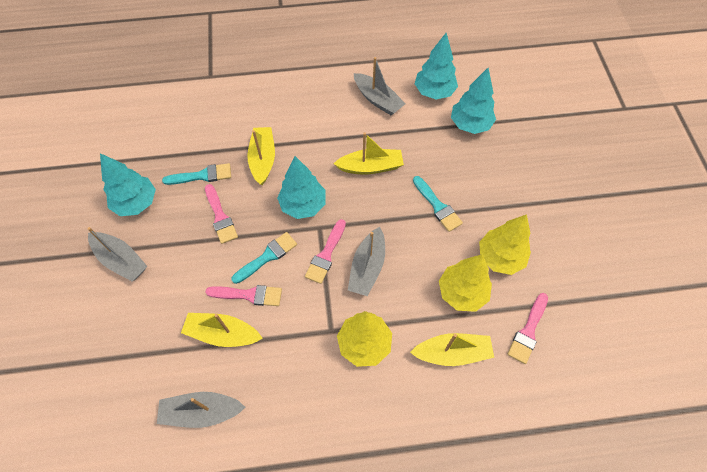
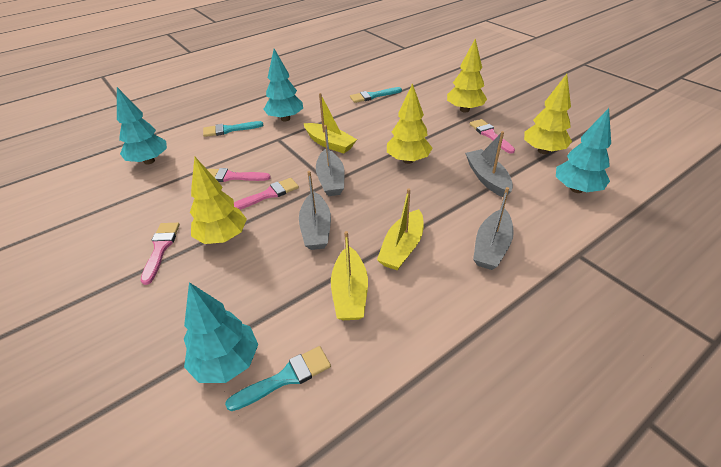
yellow boat: [181,313,263,347] [247,127,275,185] [333,133,404,175] [410,333,494,366] = 4 -> [304,93,357,154] [331,231,368,320] [377,188,423,271] = 3
yellow tree: [337,311,392,367] [439,254,492,312] [479,214,531,275] = 3 -> [190,157,247,244] [387,83,432,164] [447,39,487,113] [524,74,572,154] = 4

